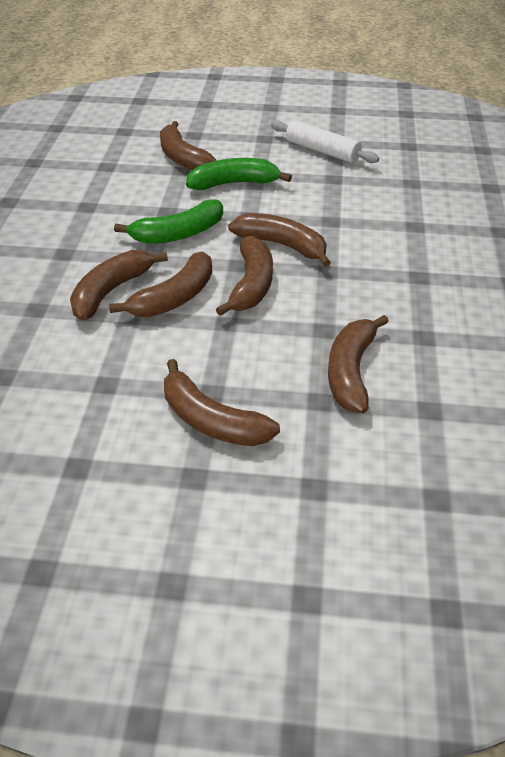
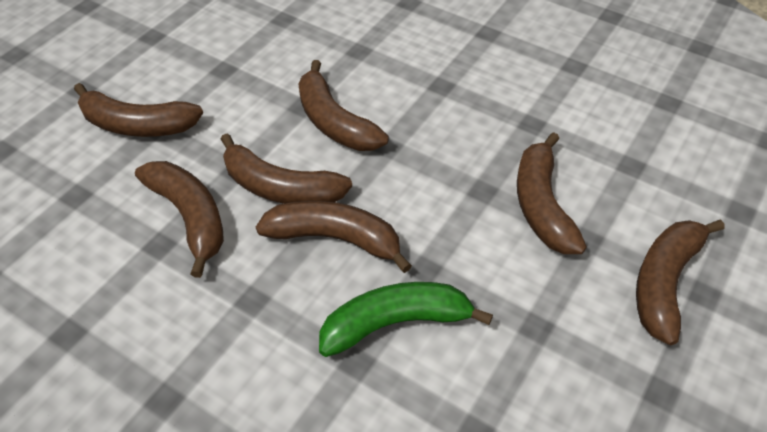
green banana: [114,200,223,244] [186,158,292,190] = 2 -> [319,282,493,357] = 1
white rolling pin: [271,120,379,163] = 1 -> none = 0

